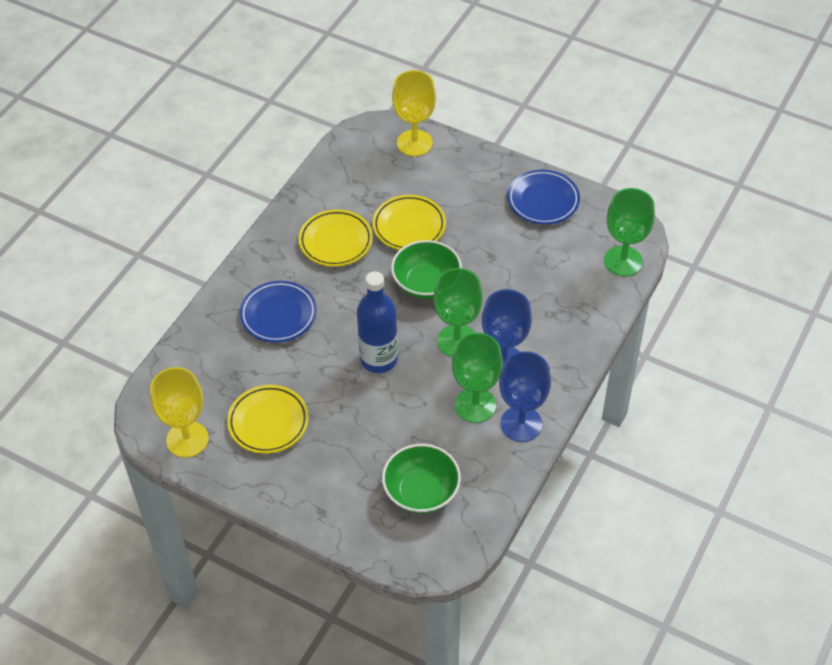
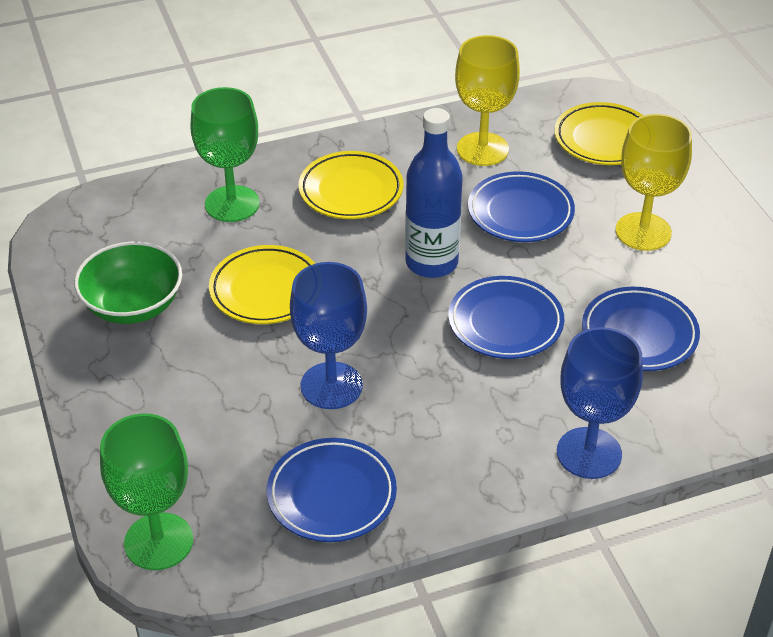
blue plate: [240,281,317,343] [507,170,580,224] = 2 -> [267,438,397,542] [448,276,564,359] [468,171,575,242] [582,287,700,371] = 4
green bowl: [382,444,461,514] [391,240,462,299] = 2 -> [74,242,182,324] = 1
green goblet: [434,268,483,357] [452,332,503,423] [604,188,655,276] = 3 -> [100,413,193,570] [190,87,259,222] = 2

